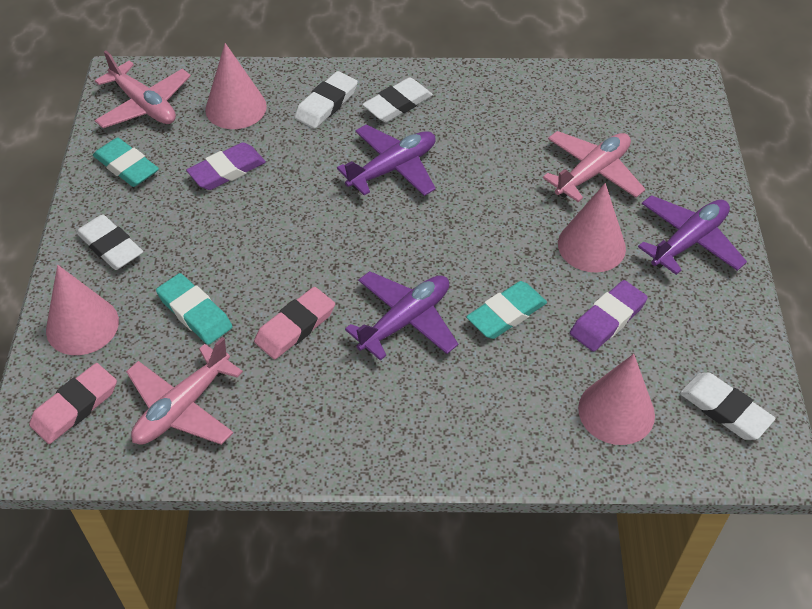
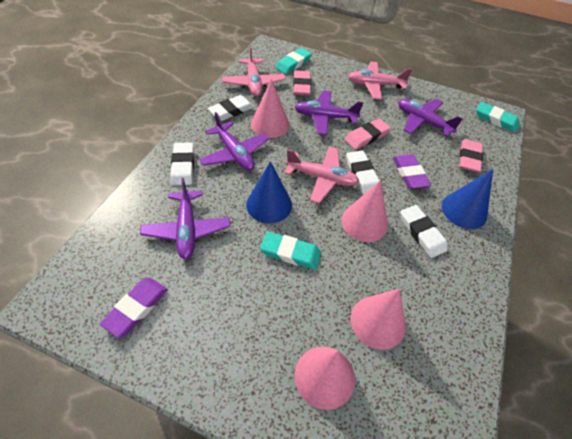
blue cone: none = 0 -> [246,161,292,224] [442,169,493,229] = 2
pink eraser: [29,363,117,444] [254,287,335,359] = 2 -> [293,71,311,95] [345,118,391,150] [459,139,483,172] = 3
purple plane: [337,124,436,196] [345,271,458,361] [638,195,747,275] = 3 -> [140,178,230,260] [199,112,269,171] [295,91,363,135] [398,99,463,137] = 4

